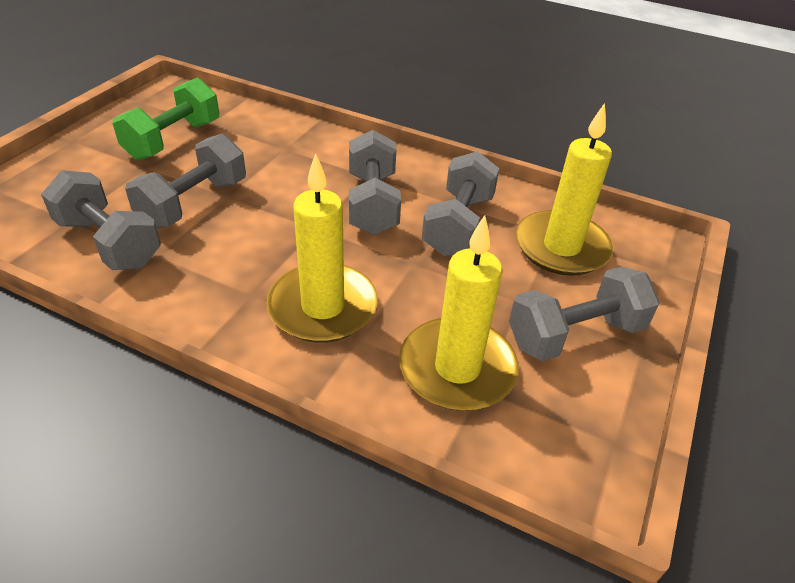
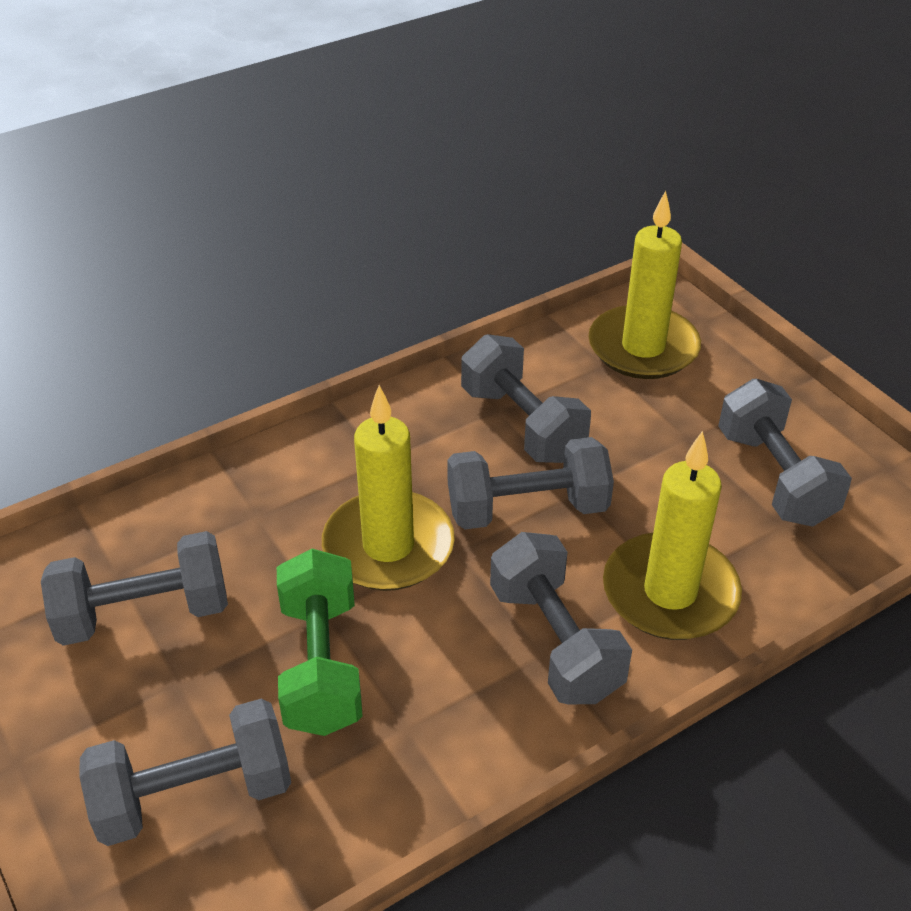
grey dumbbell: [41,170,161,270] [125,134,246,228] [349,130,401,235] [422,151,499,256] [509,266,660,361] = 5 -> [41,531,228,646] [79,698,291,846] [447,437,614,529] [461,334,591,463] [490,532,632,704] [718,379,852,527] = 6

